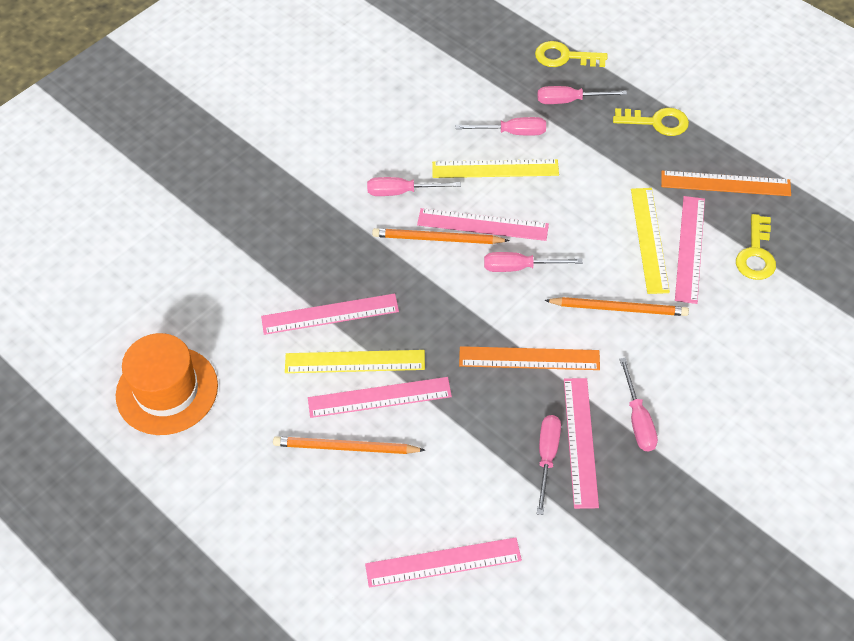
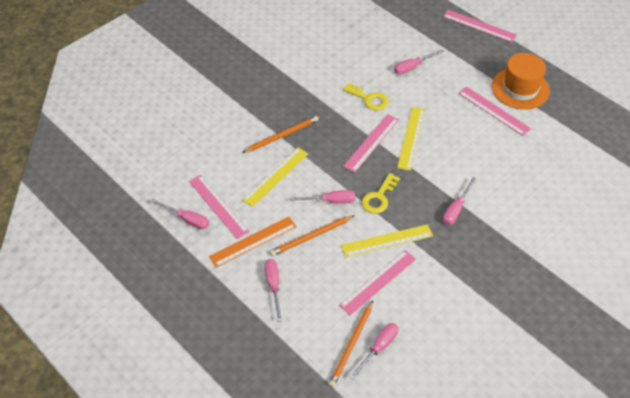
orange ruler: [459,346,600,370] [661,171,791,196] = 2 -> [209,217,297,268] = 1
pink ruler: [261,294,399,335] [308,377,452,418] [365,537,522,588] [417,208,549,241] [564,378,599,509] [675,196,705,304] = 6 -> [189,175,250,239] [339,250,416,315] [343,114,399,173] [443,10,516,42] [458,86,531,136] = 5
yellow key: [535,41,608,67] [613,108,689,136] [736,214,776,280] = 3 -> [343,82,389,111] [362,173,400,214] = 2

